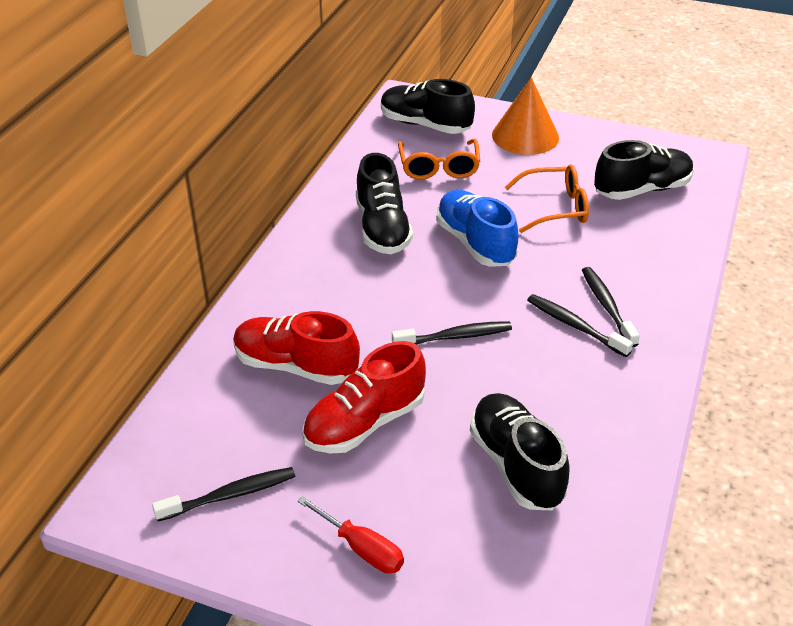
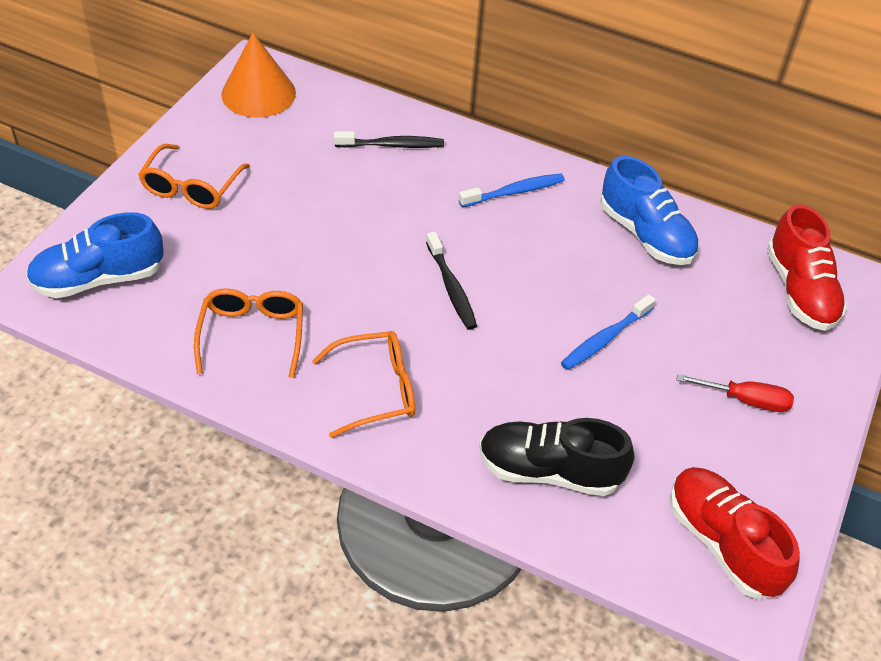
black shoe: [356,153,413,254] [381,79,475,134] [470,393,569,510] [594,140,694,200] = 4 -> [479,418,634,496] = 1
black toothbrush: [152,467,295,521] [392,321,512,345] [527,294,633,357] [582,267,640,348] = 4 -> [334,131,444,148] [426,232,477,330] = 2
blue shoe: [436,190,518,267] = 1 -> [26,212,164,298] [600,156,699,265] = 2
blue toothbrush: none = 0 -> [459,174,565,207] [561,294,656,370] = 2
orange glasses: [398,139,480,180] [505,164,589,233] = 2 -> [138,144,250,209] [194,288,303,378] [312,331,415,438] = 3

